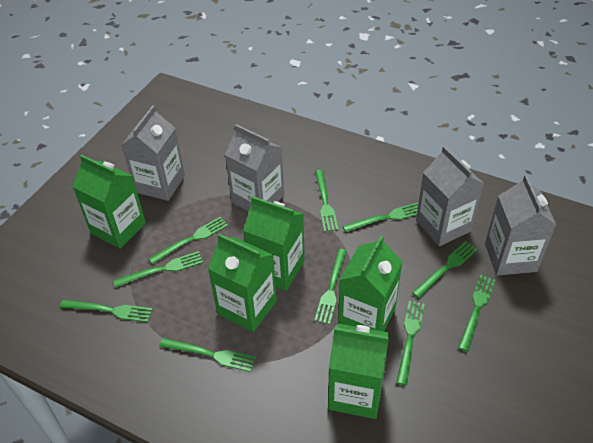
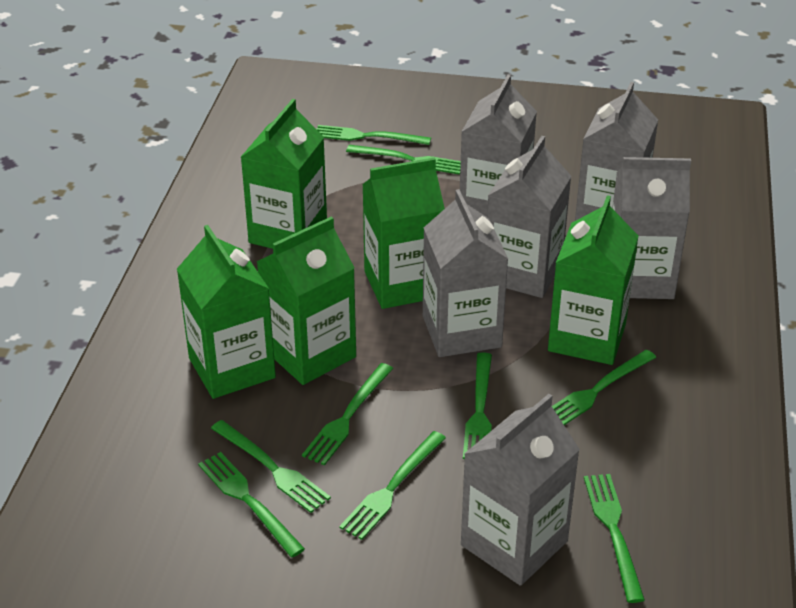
green fork: [60,300,153,322] [113,251,203,288] [149,217,228,264] [159,338,256,372] [314,249,347,324] [315,170,338,232] [343,202,418,232] [396,301,425,385] [412,241,478,298] [458,275,495,352] = 10 -> [198,452,305,557] [211,420,331,513] [302,363,393,466] [317,125,431,145] [339,431,446,540] [346,145,461,175] [463,352,492,459] [552,350,656,425] [584,474,645,603] = 9
grey carton: [122,105,185,201] [225,124,284,212] [416,146,484,246] [485,175,556,276] = 4 -> [423,189,508,357] [460,74,537,217] [461,394,580,586] [487,136,571,298] [575,82,658,221] [612,157,691,299] = 6

